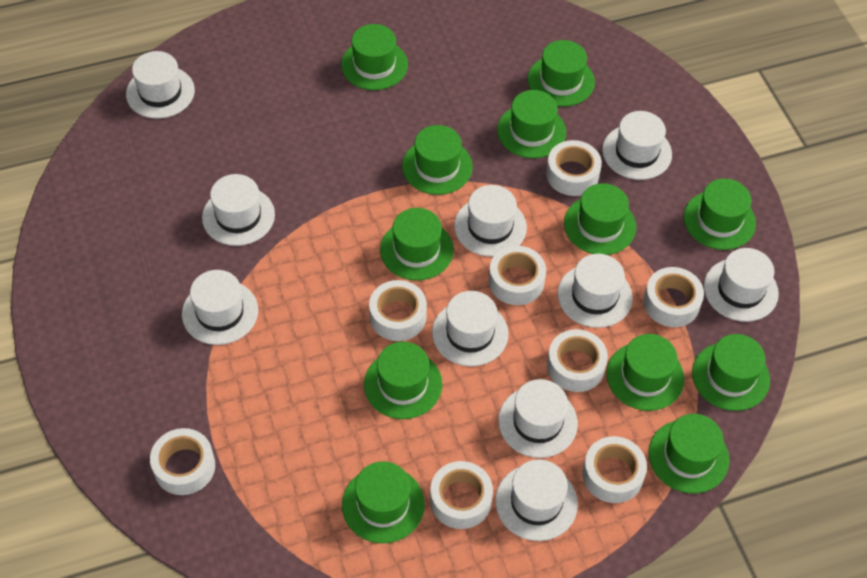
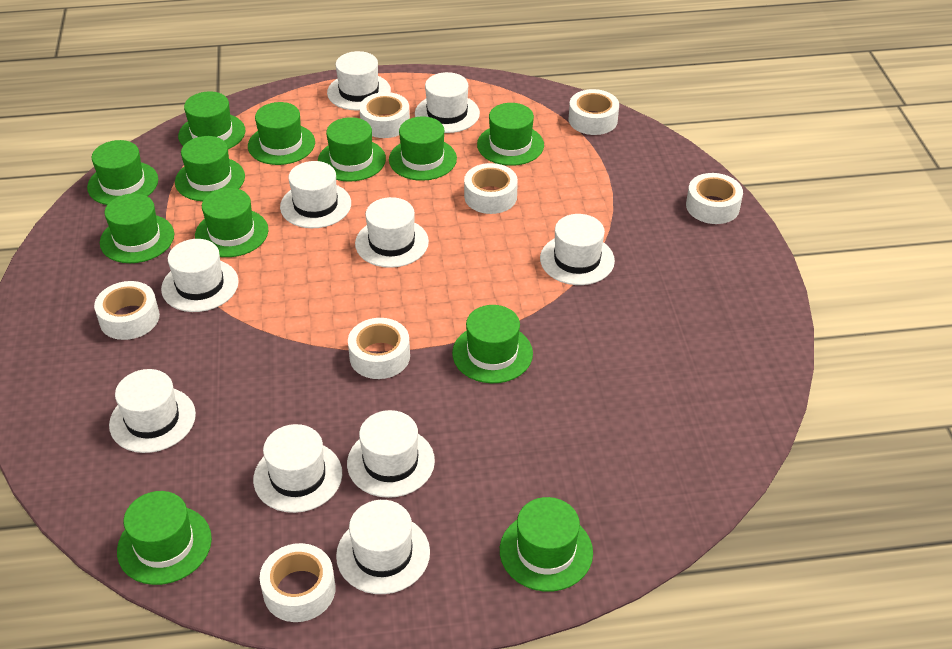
white tape: [150,428,215,495] [369,280,427,341] [430,461,493,529] [489,246,546,305] [546,140,602,196] [547,329,608,392] [582,436,647,503] [643,267,704,327] = 8 -> [94,281,160,340] [260,543,336,622] [348,318,410,379] [359,92,410,138] [464,163,518,214] [569,89,619,135] [686,173,743,224] = 7

